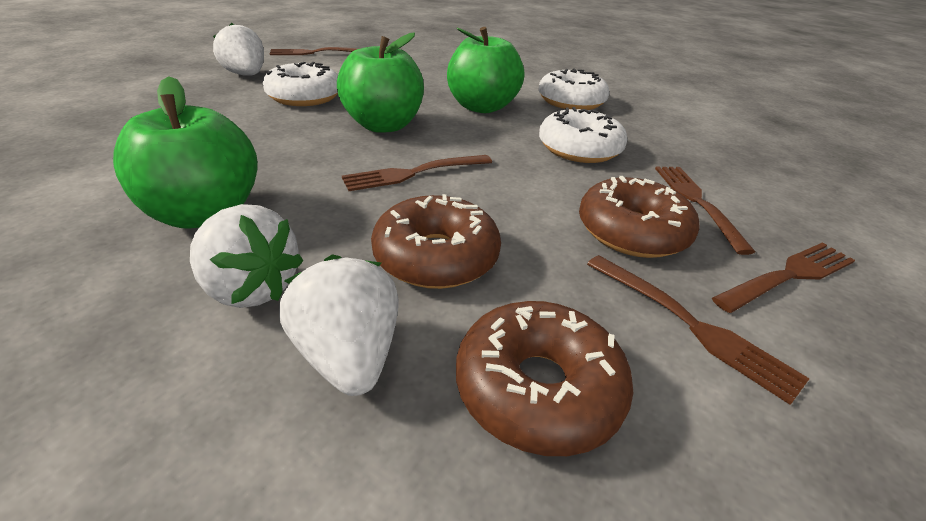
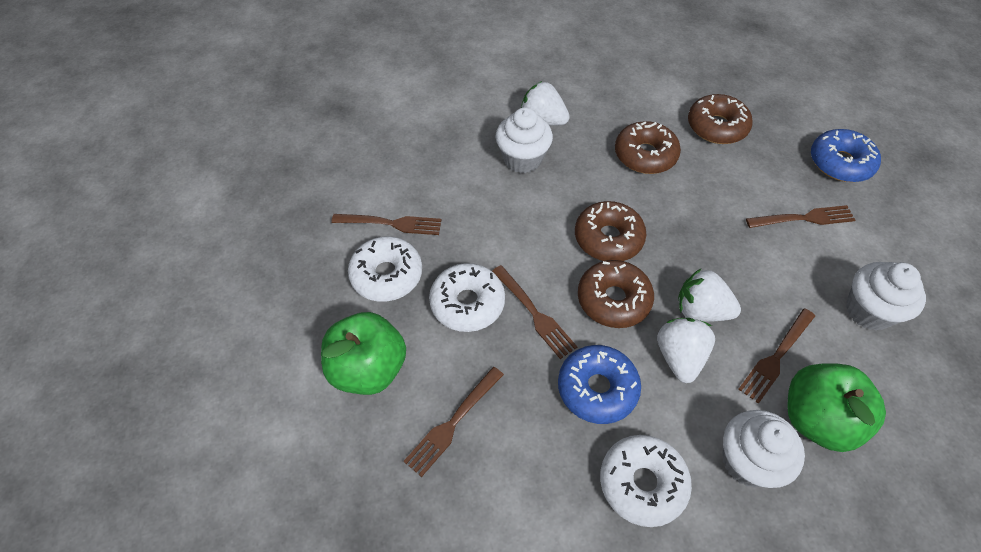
blue donut: none = 0 -> [558,345,641,424] [811,129,881,182] = 2
brown donut: [371,194,501,289] [456,301,633,456] [579,176,700,258] = 3 -> [575,201,646,261] [578,260,654,328] [615,121,681,174] [688,94,753,144] = 4
green apple: [113,76,258,229] [337,32,424,133] [447,27,524,113] = 3 -> [321,312,406,395] [787,363,886,452] = 2
white cupcake: none = 0 -> [496,107,553,173] [722,410,805,488] [846,262,926,330] = 3

